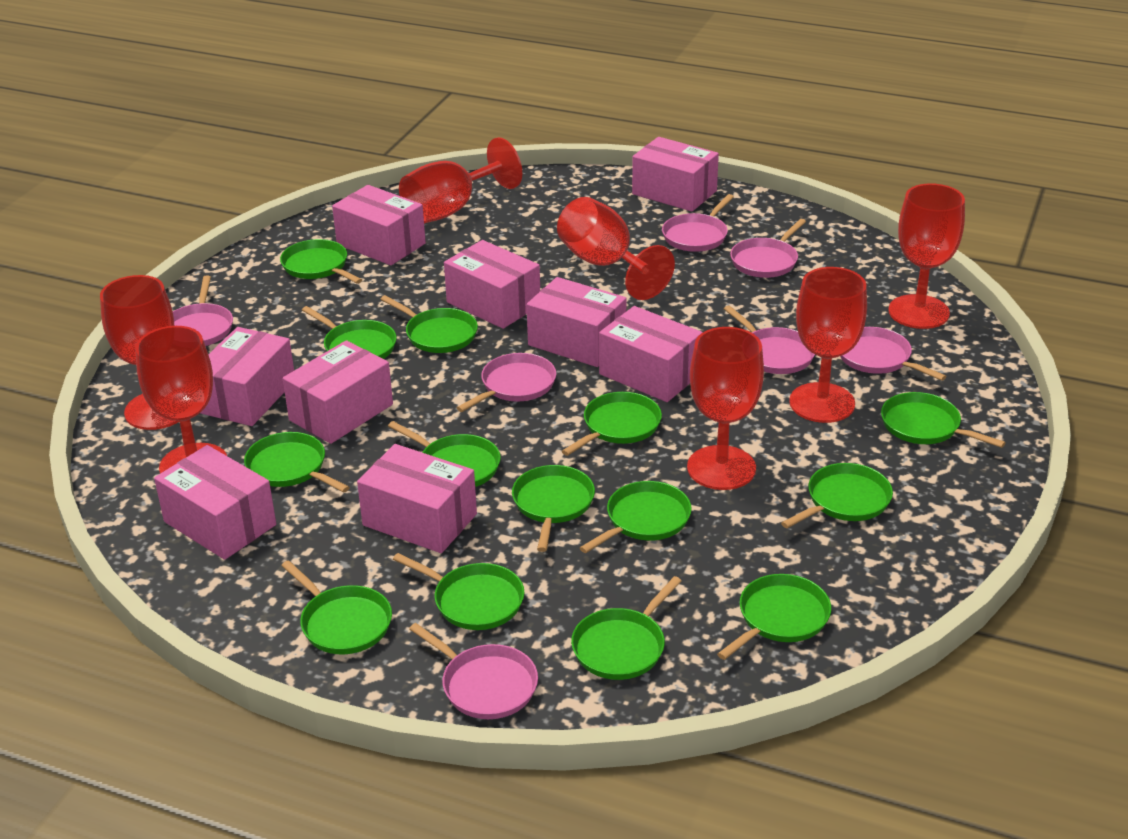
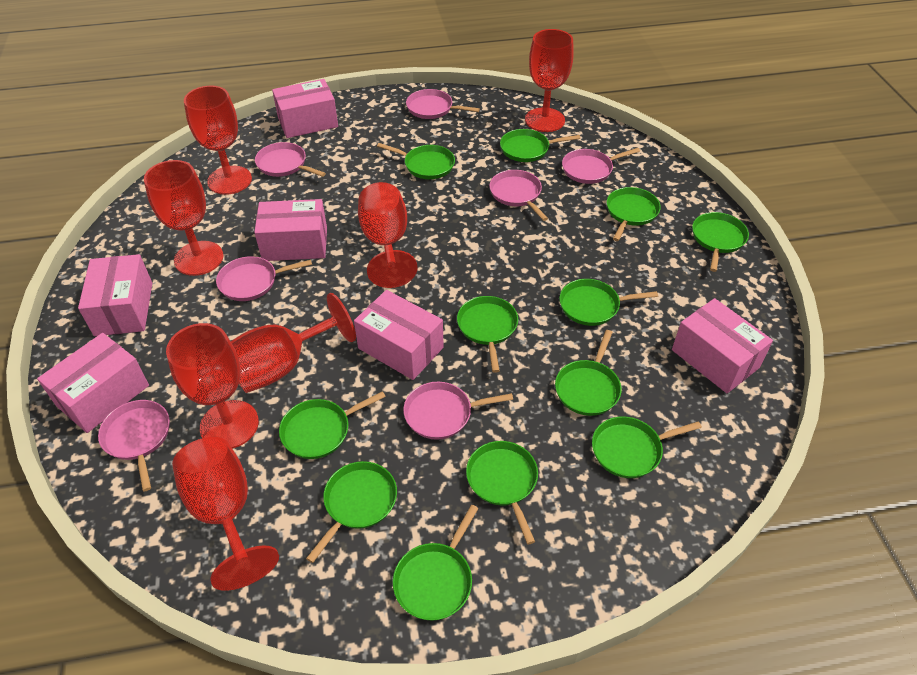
green pan: [244,432,350,493] [280,239,362,284] [281,560,392,654] [302,306,396,359] [380,295,478,353] [388,421,501,487] [393,553,524,630] [512,465,595,552] [562,392,662,456] [571,576,682,680] [580,481,692,553] [717,574,831,660] [781,463,893,528] [881,392,1006,448] = 14 -> [279,391,386,459] [306,461,397,563] [377,143,455,179] [393,505,479,621] [457,296,518,373] [466,441,538,545] [500,129,580,162] [555,330,621,416] [559,279,658,326] [592,416,702,478] [607,187,661,241] [692,212,749,272] = 12
pink box: [154,445,276,560] [200,327,294,426] [283,340,393,444] [332,185,426,265] [357,444,477,553] [444,240,540,329] [527,277,626,367] [599,306,703,402] [632,137,719,211] = 9 -> [37,333,149,433] [78,254,152,336] [254,199,327,261] [272,79,338,138] [354,290,444,380] [672,298,773,393] = 6

